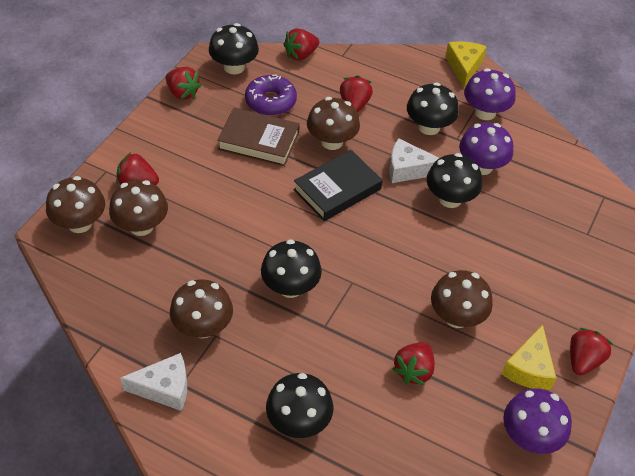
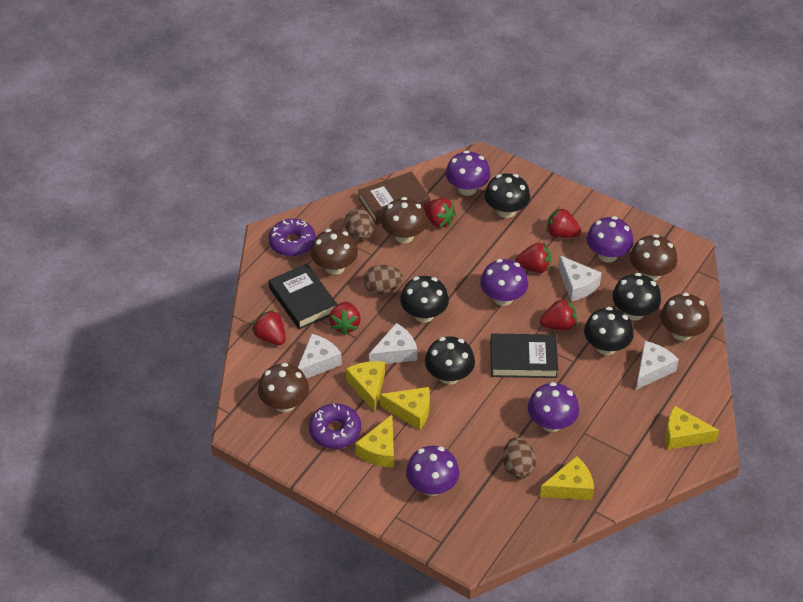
black book: [294,150,382,221] = 1 -> [269,264,337,329] [490,334,558,378] = 2
brown egg: none = 0 -> [344,208,374,241] [364,265,403,295] [503,437,536,479] = 3
purple donut: [245,74,297,116] = 1 -> [268,219,316,257] [309,404,361,449] = 2
purple mushroom: [459,122,513,175] [464,68,515,120] [503,388,572,454] = 3 -> [406,446,459,496] [446,151,491,196] [480,259,528,306] [528,382,579,432] [586,216,633,263] = 5
white cheese: [120,353,187,411] [389,138,439,183] = 2 -> [298,334,342,379] [369,323,417,364] [558,255,602,301] [636,341,679,390] = 4
yellow cheese: [445,41,487,87] [502,325,556,390] = 2 -> [346,361,385,412] [355,415,394,468] [380,387,430,430] [540,456,594,500] [665,406,719,450] = 5

